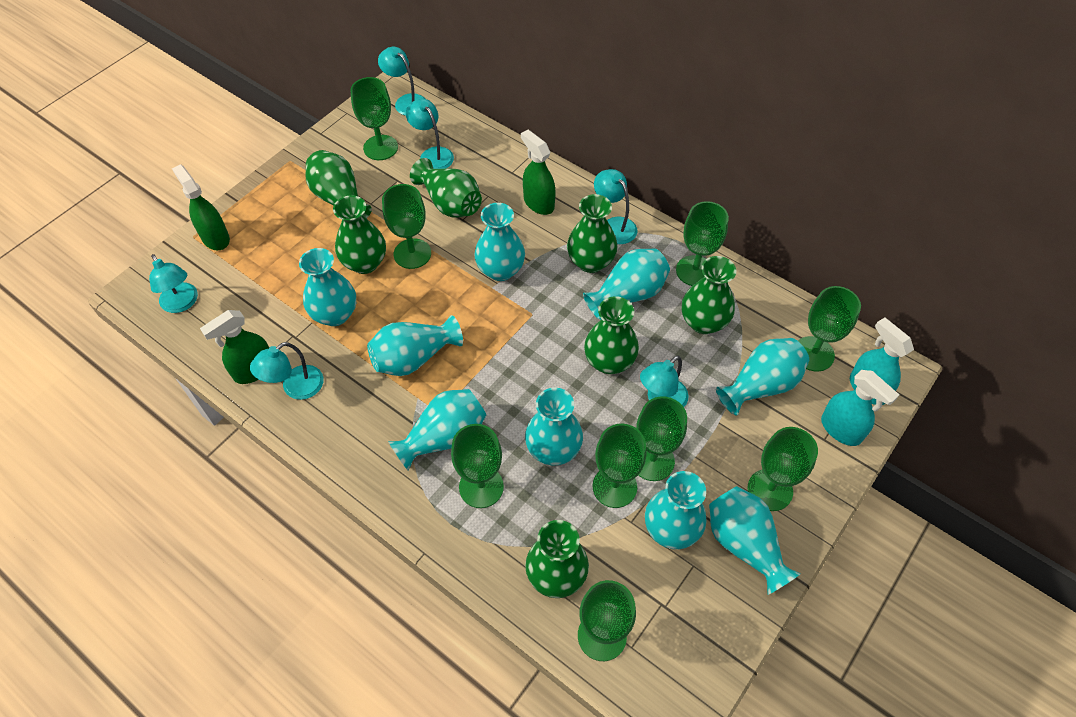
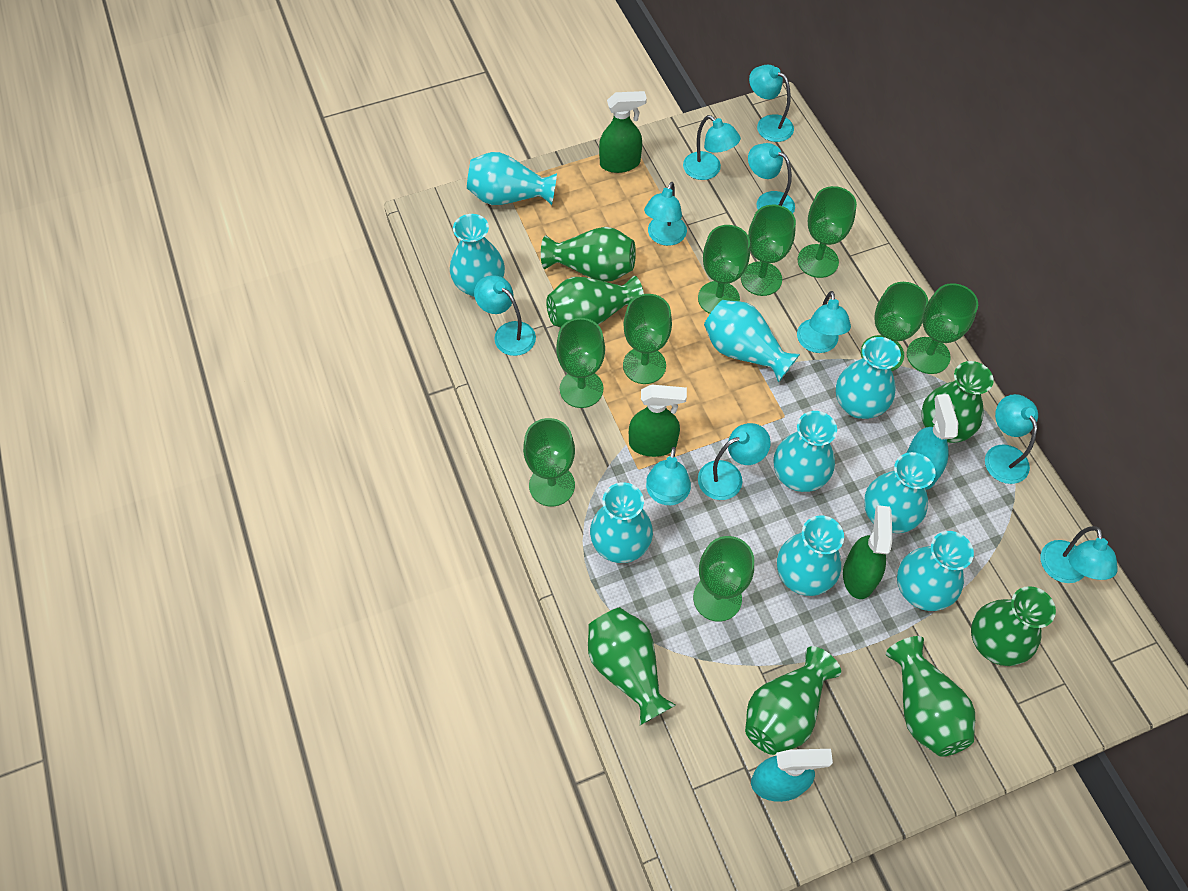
turquoise lamp: [149,254,198,313] [250,342,324,400] [378,47,425,116] [406,98,454,169] [594,169,637,244] [640,356,689,407] = 6 -> [474,275,536,356] [644,182,687,246] [646,447,691,505] [683,115,741,180] [698,423,771,500] [748,143,795,213] [749,65,794,142] [797,291,851,353] [985,394,1038,484] [1041,526,1118,583] = 10

